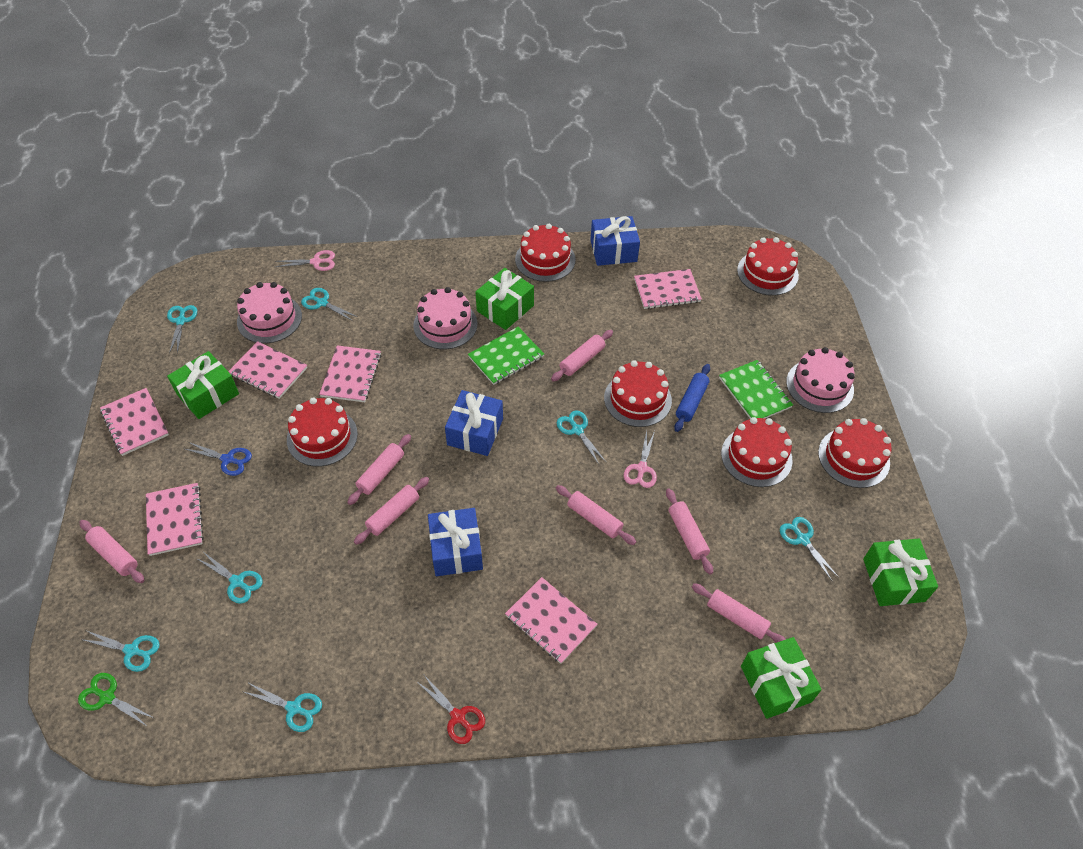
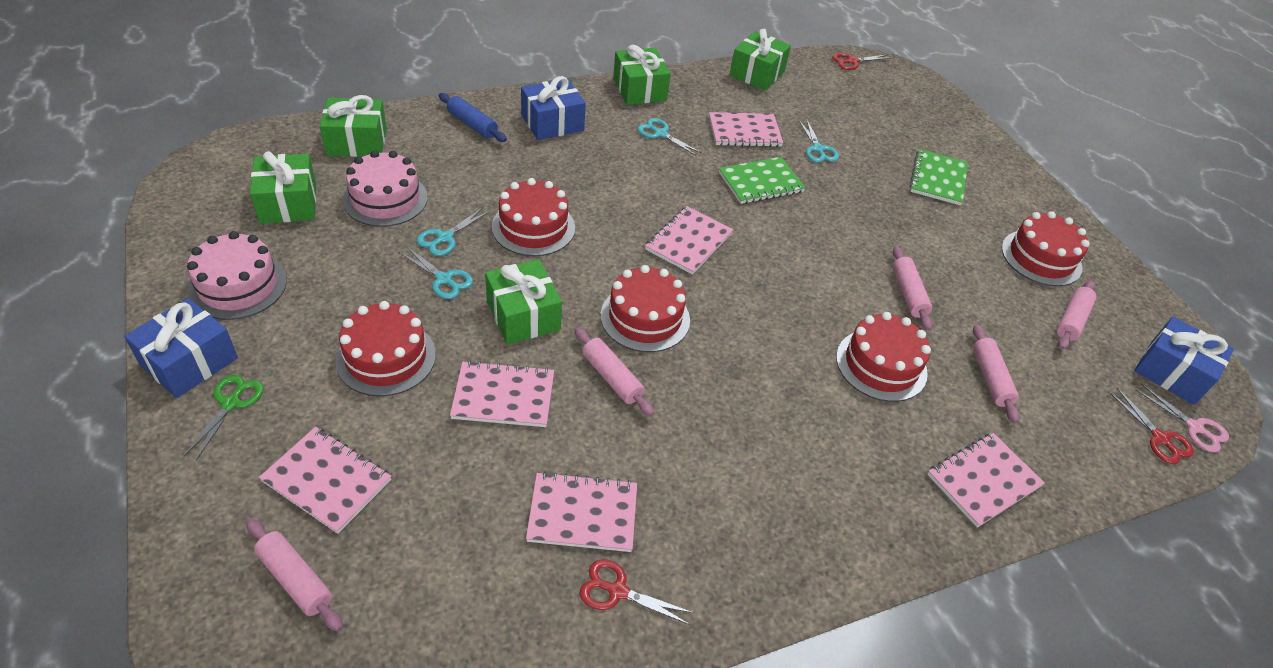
blue scissors: [185,442,252,476] = 1 -> none = 0
green gift: [167,351,239,419] [475,268,534,330] [741,637,822,719] [863,539,938,606] = 4 -> [250,151,316,224] [320,95,387,157] [485,259,562,344] [613,45,671,105] [729,29,791,90] = 5
pink cake: [237,282,302,344] [413,287,477,349] [786,347,855,413] = 3 -> [187,231,287,320] [343,150,428,227] = 2
pink rolling pin: [79,520,144,583] [347,434,411,505] [354,477,429,545] [551,330,613,381] [556,485,636,545] [666,489,713,575] [692,583,786,643] = 7 -> [246,518,343,632] [575,327,654,416] [892,246,933,331] [973,324,1020,424] [1057,280,1097,350] = 5
pink scissors: [275,250,335,271] [624,431,657,488] = 2 -> [1135,384,1229,453] = 1
red cake: [287,397,358,467] [515,224,576,282] [604,360,672,427] [721,417,793,487] [737,237,799,296] [818,418,892,488] = 6 -> [335,301,436,396] [492,178,575,256] [601,265,690,352] [836,312,931,402] [1001,211,1090,286] = 5
red scissors: [416,675,485,744] = 1 -> [580,559,694,625] [832,53,890,70] [1109,388,1194,464] = 3
turquoise scissors: [80,630,160,672] [167,305,197,354] [196,552,263,604] [244,682,322,732] [301,288,358,322] [557,410,606,464] [780,517,839,581] = 7 -> [400,246,473,299] [417,208,490,256] [637,118,702,156] [799,119,839,163] = 4

